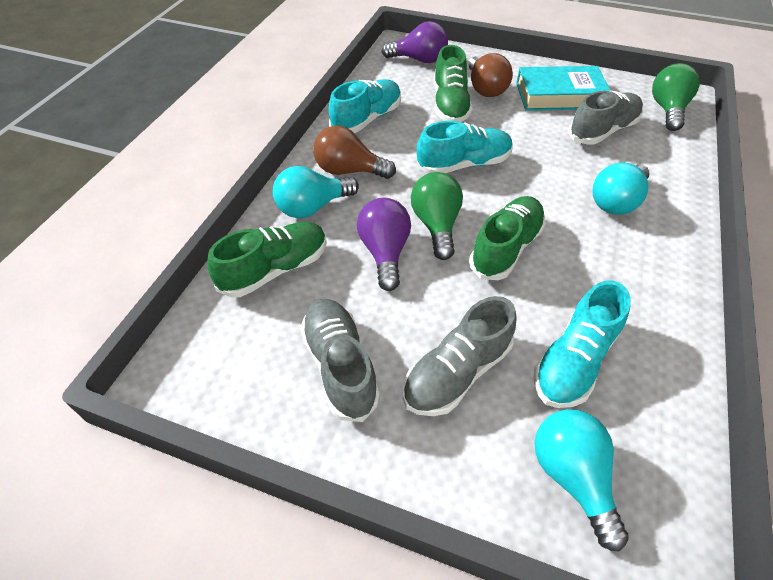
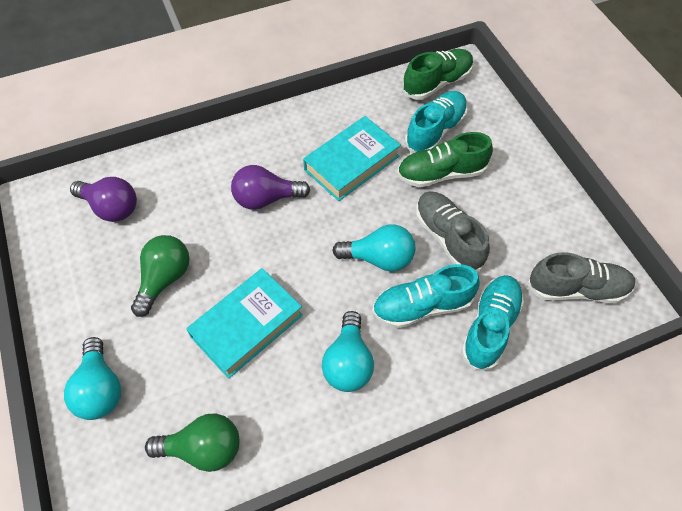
brown light bulb: [313,126,396,179] [469,53,513,97] = 2 -> none = 0
green shoe: [207,222,327,297] [434,45,473,122] [469,196,546,280] = 3 -> [397,132,493,187] [402,49,474,100] = 2
grey shoe: [300,299,380,422] [403,296,517,416] [568,90,643,145] = 3 -> [416,191,490,272] [527,252,636,303] = 2
turquoise book: [516,66,611,111] = 1 -> [186,268,303,379] [303,116,401,201] = 2

